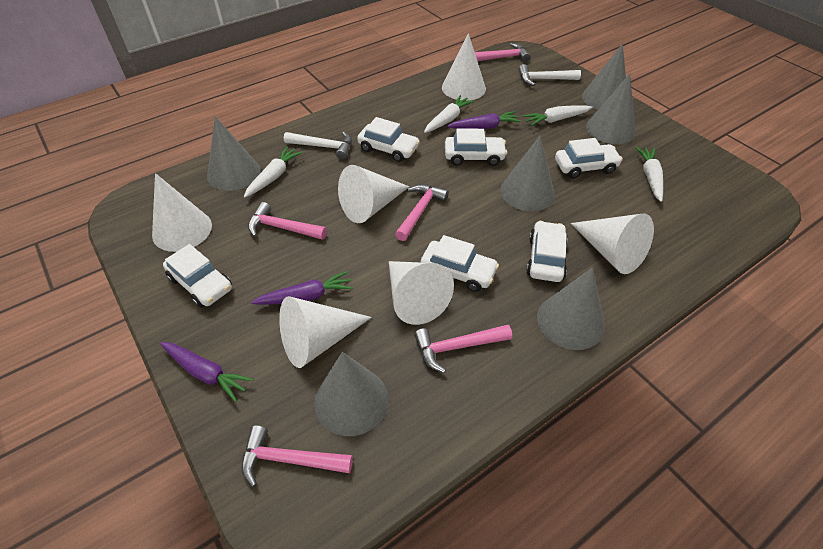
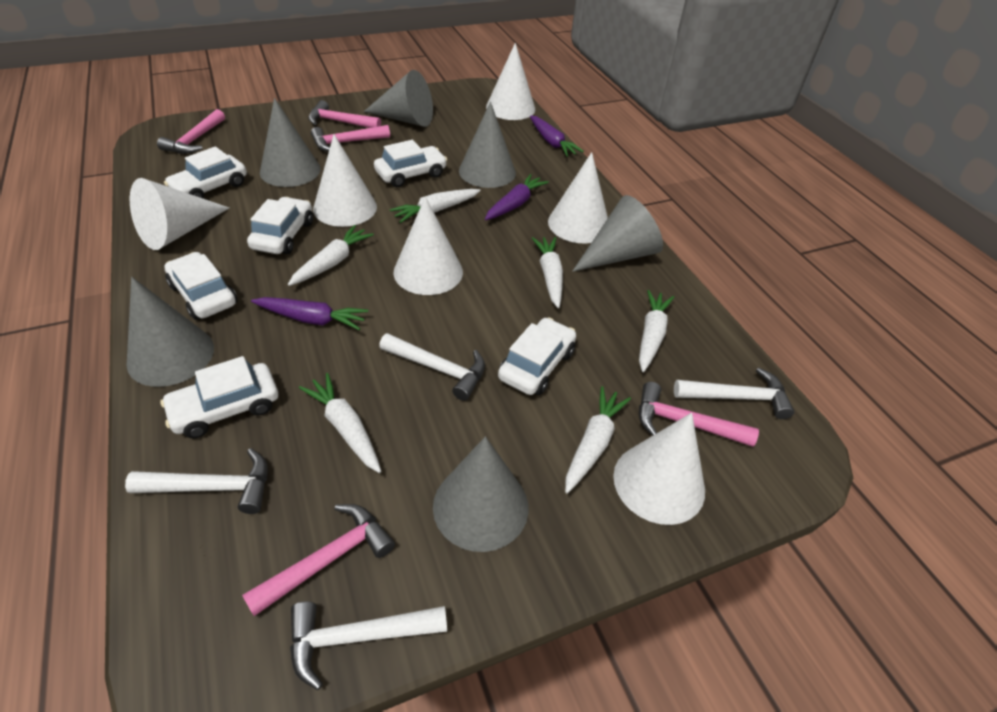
white carrot: [244,146,303,198] [424,95,475,133] [523,105,592,126] [635,147,663,202] = 4 -> [288,225,374,286] [299,373,381,473] [390,189,480,223] [532,237,563,308] [565,386,631,494] [639,290,674,372] = 6
white hammer: [284,132,352,159] [518,64,581,86] = 2 -> [125,448,268,514] [290,601,447,690] [379,333,485,401] [674,367,794,419] = 4

